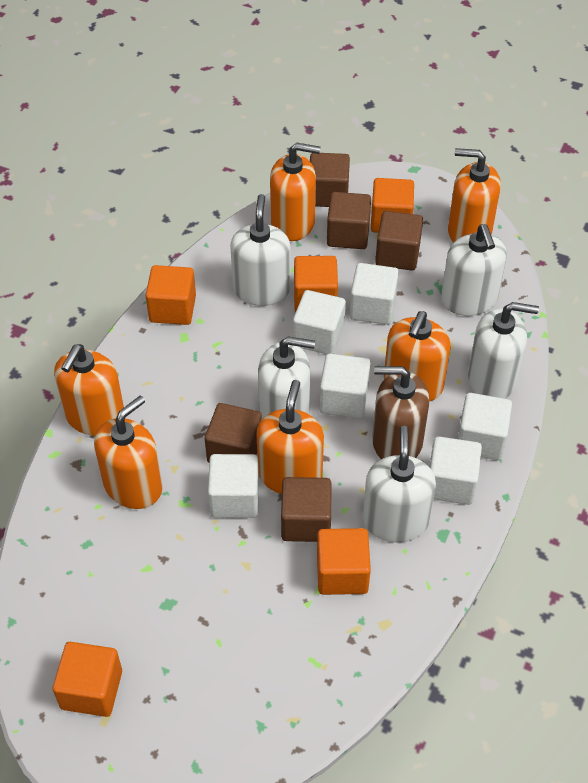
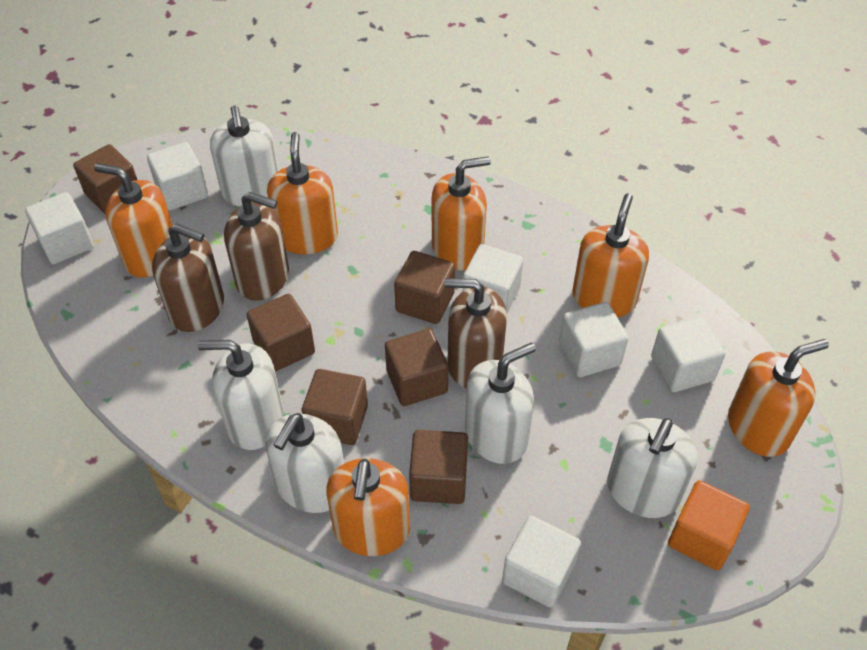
brown cube: [205,403,262,463] [281,477,331,542] [310,153,350,207] [327,192,371,249] [375,211,423,271] = 5 -> [73,144,137,214] [246,294,315,372] [302,369,368,445] [385,329,449,406] [394,251,455,324] [409,430,468,504] = 6
brown soap dispenser: [372,366,429,459] = 1 -> [152,223,224,332] [224,192,289,301] [444,278,507,389] = 3
orange cube: [53,642,122,717] [145,265,196,325] [294,256,338,312] [317,528,371,595] [371,178,414,233] = 5 -> [668,480,750,570] = 1

